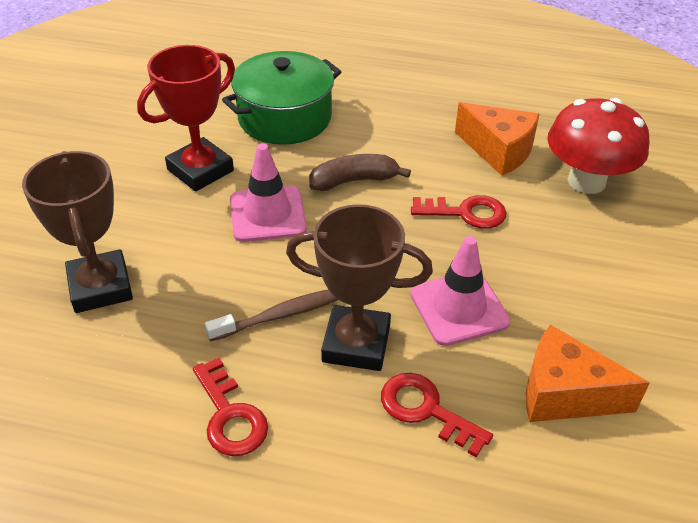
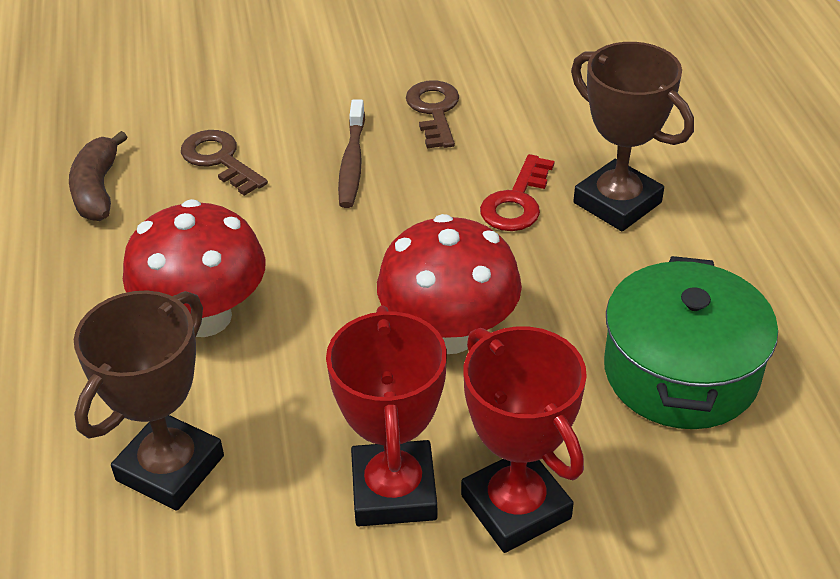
brown key: none = 0 -> [181,130,268,196] [406,80,459,148] = 2
orange cheese: [455,102,540,176] [526,325,650,422] = 2 -> none = 0
pink traffic cone: [230,143,307,242] [411,236,510,346] = 2 -> none = 0
red key: [193,358,268,456] [381,373,493,457] [411,195,506,229] = 3 -> [480,154,555,231] = 1
red mushroom: [547,98,649,194] = 1 -> [123,199,266,337] [377,214,522,354] = 2
red trophy: [137,45,235,192] = 1 -> [326,306,447,526] [461,326,587,553] = 2

